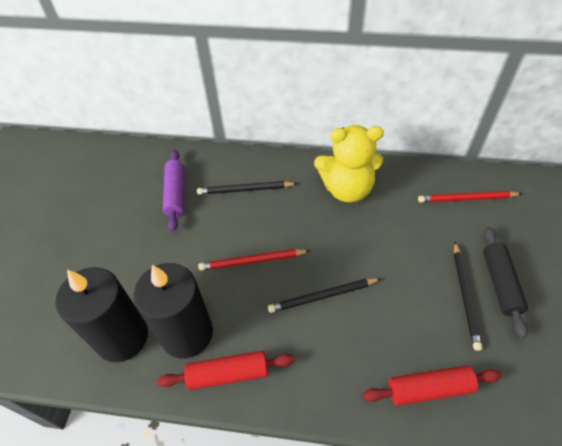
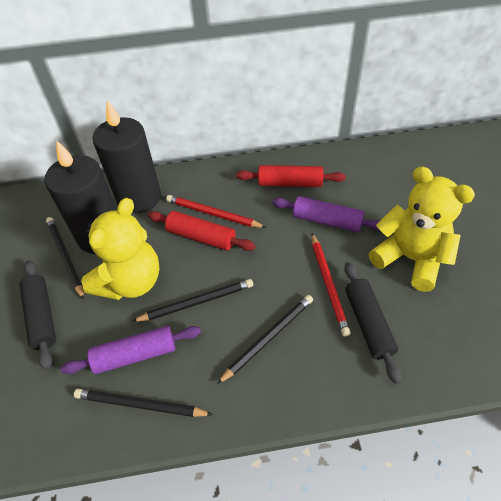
black pencil: [197,181,297,195] [268,278,381,313] [454,242,483,351] = 3 -> [46,217,84,300] [74,389,213,417] [132,279,253,322] [217,295,313,384] = 4
black rolling pin: [483,227,528,338] = 1 -> [20,260,56,370] [344,262,401,384] = 2
purple rolling pin: [163,149,184,232] = 1 -> [60,326,201,374] [272,196,380,232] = 2
yellow teddy bear: [314,125,384,202] = 1 -> [81,198,159,300] [369,167,475,292] = 2

